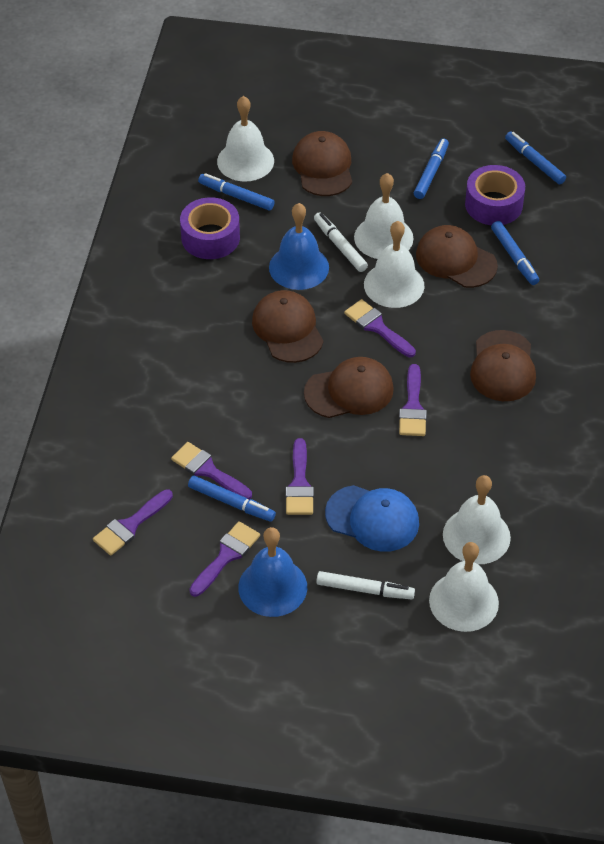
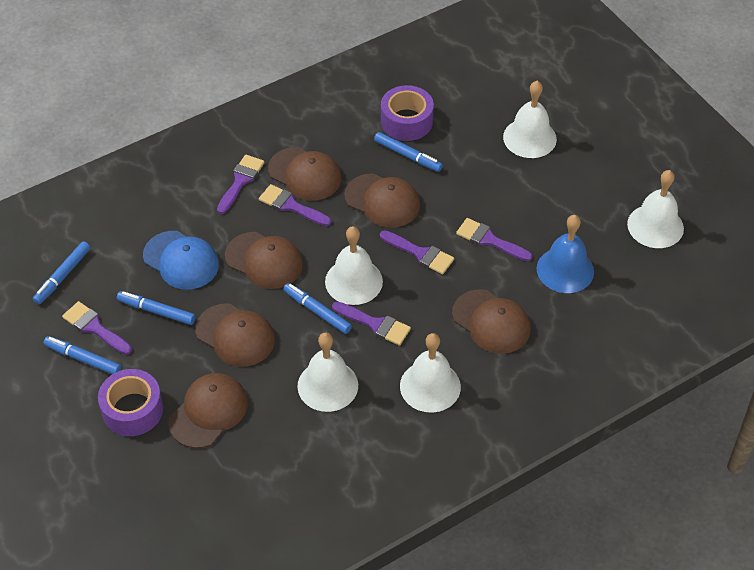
blue bell: [238,527,307,617] [269,203,329,290] = 2 -> [537,215,594,293] = 1
brown cap: [252,290,323,363] [292,131,352,196] [304,357,394,418] [416,225,498,288] [470,330,536,401] = 5 -> [168,373,248,448] [195,304,275,367] [225,232,303,289] [268,147,341,201] [344,173,420,228] [452,289,530,354] = 6
white marker: [314,212,368,272] [316,571,415,600] = 2 -> none = 0

